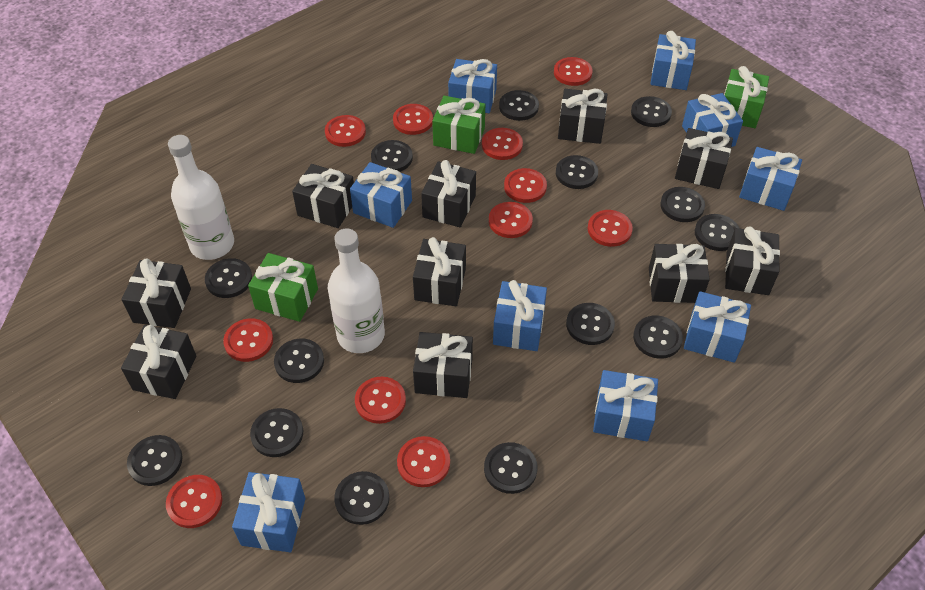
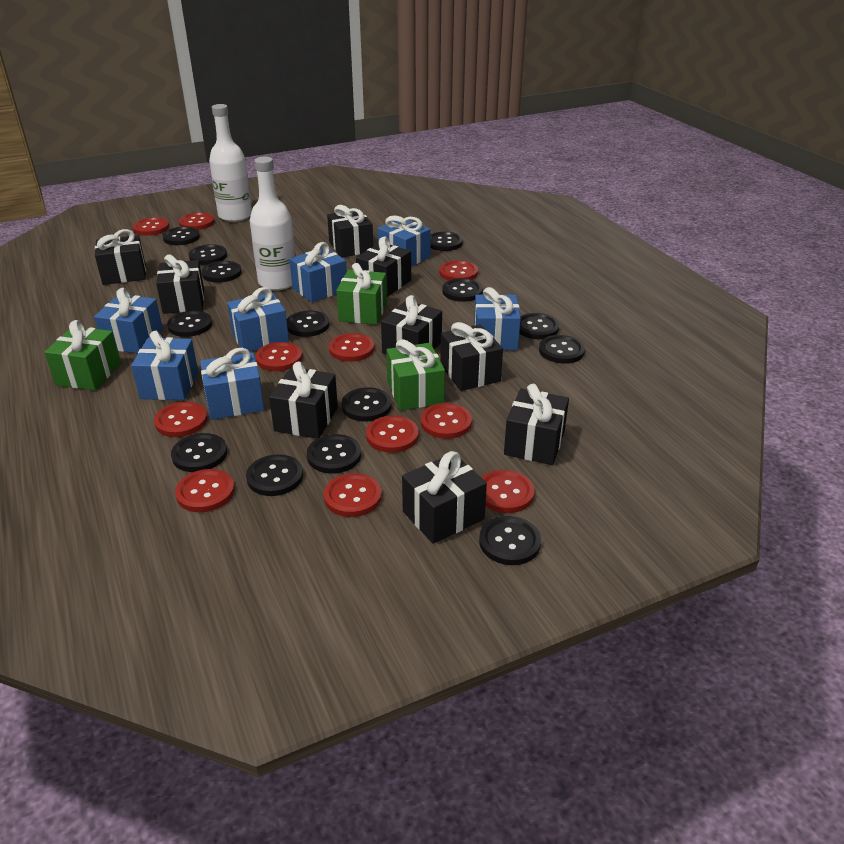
black gift: [121,258,191,328] [121,325,196,399] [292,164,354,228] [413,237,466,306] [413,332,473,398] [421,160,476,227] [558,89,607,144] [649,244,710,303] [675,128,733,189] [725,226,780,295] = 10 -> [95,229,146,285] [156,254,204,314] [269,362,338,439] [327,205,373,257] [356,236,411,297] [381,295,442,355] [402,451,487,544] [440,322,503,391] [504,384,569,465] = 9
blue gift: [232,472,306,552] [350,162,412,228] [448,59,497,113] [493,280,547,351] [593,370,658,441] [650,31,696,90] [682,93,743,147] [684,291,751,363] [739,147,802,211] = 9 -> [94,288,163,353] [131,331,198,400] [200,348,265,420] [227,287,289,352] [289,242,347,302] [377,216,431,266] [474,287,521,350] = 7

